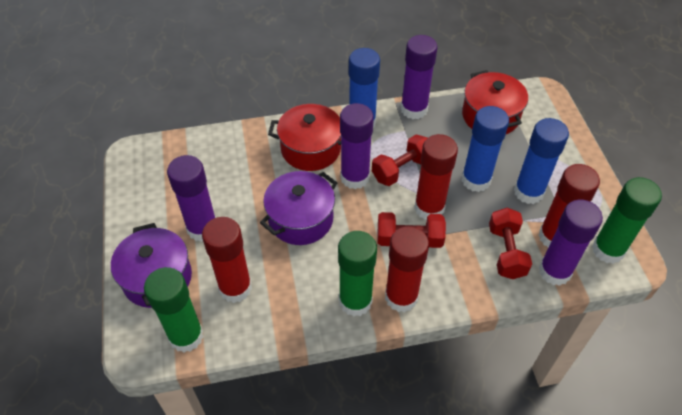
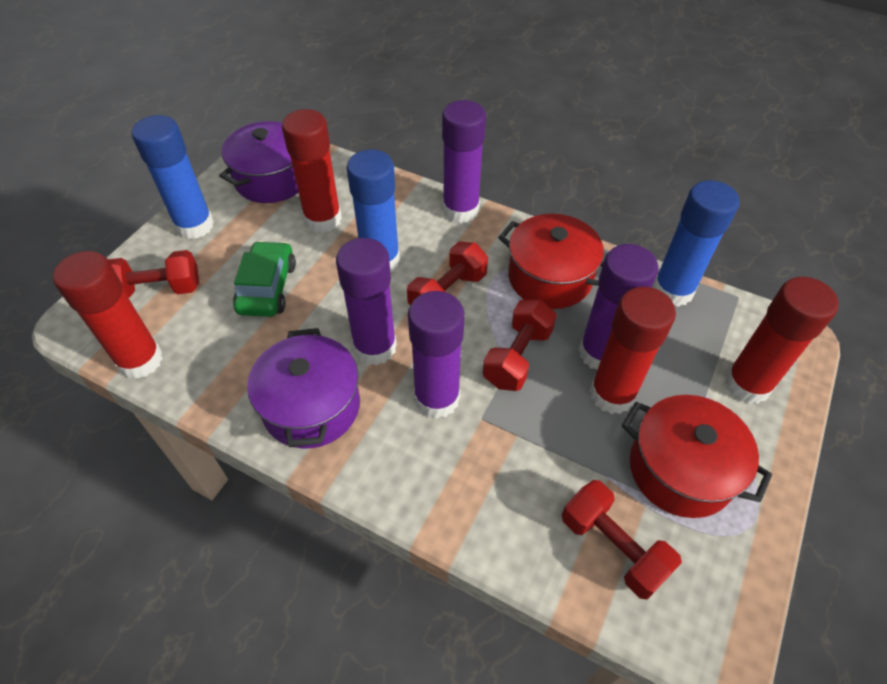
green car: none = 0 -> [233,241,296,317] = 1
green glue stick: [144,267,204,353] [338,231,377,316] [592,177,662,264] = 3 -> none = 0
red dumbbell: [372,135,427,186] [377,212,446,248] [489,208,532,279] = 3 -> [108,250,199,298] [407,242,488,305] [483,300,557,391] [562,480,682,600] = 4

